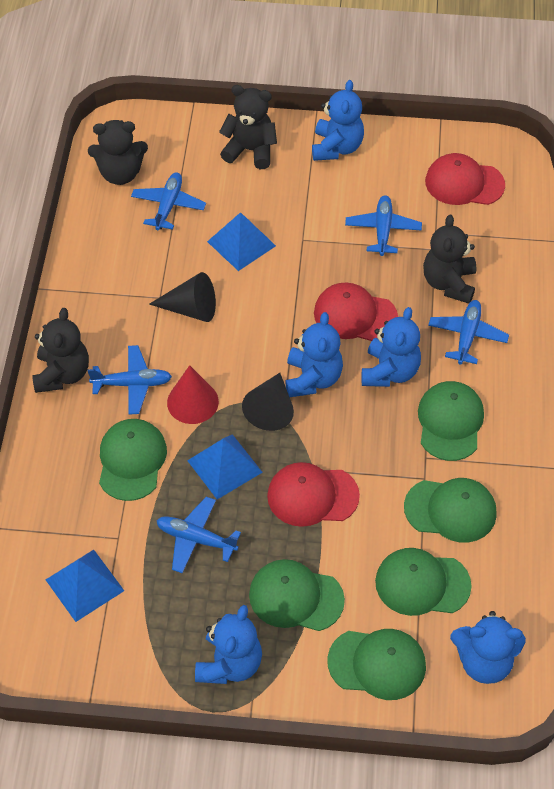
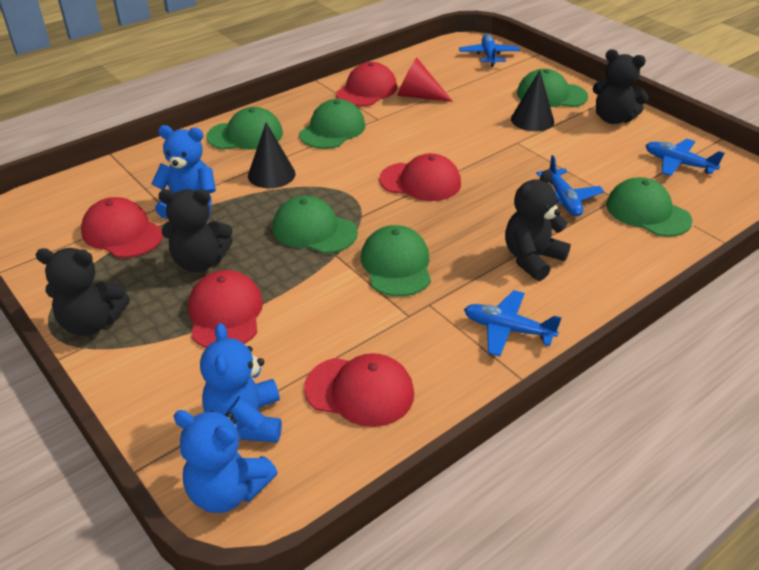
blue plane: [87,345,172,415] [131,172,206,230] [156,497,241,573] [345,195,422,256] [428,300,509,364] = 5 -> [459,34,520,67] [464,290,562,356] [536,155,604,216] [645,139,725,176] = 4
blue pyramid: [46,550,124,622] [187,434,263,499] [207,212,276,271] = 3 -> none = 0
blue teddy bear: [195,605,262,684] [285,312,343,397] [312,80,364,161] [361,307,421,387] [450,611,526,684] = 5 -> [151,125,216,219] [173,410,278,513] [200,323,282,443] = 3
red cap: [267,462,360,527] [314,283,398,341] [425,153,505,205] = 3 -> [81,197,163,258] [188,270,263,348] [304,353,414,427] [336,62,397,107] [379,153,461,201] = 5

